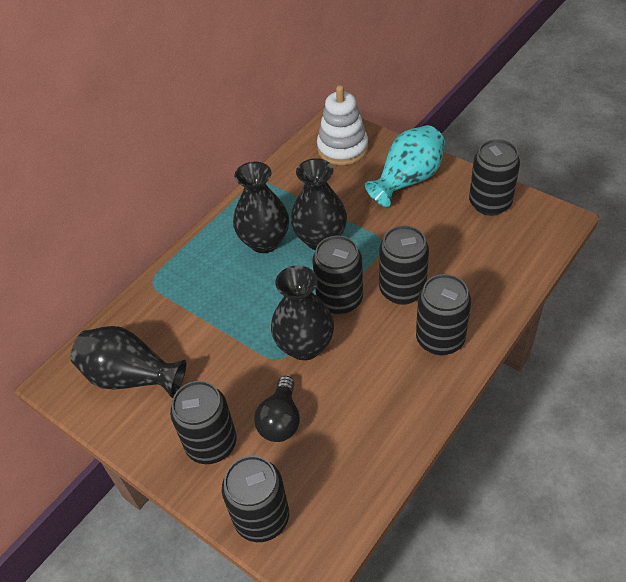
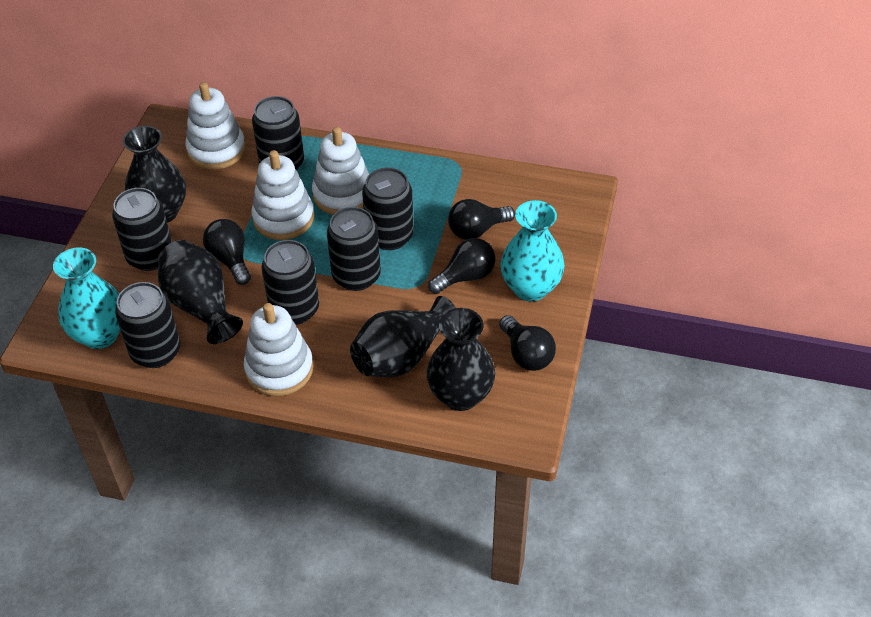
black light bulb: [254,376,300,442] = 1 -> [203,219,251,285] [428,238,495,294] [448,199,515,240] [499,315,556,371] = 4
turquoise vase: [365,125,445,207] = 1 -> [53,248,121,349] [500,200,565,302] = 2
white stacking toy: [317,85,368,165] = 1 -> [185,82,246,170] [244,303,313,396] [251,150,314,240] [312,127,369,215] = 4

